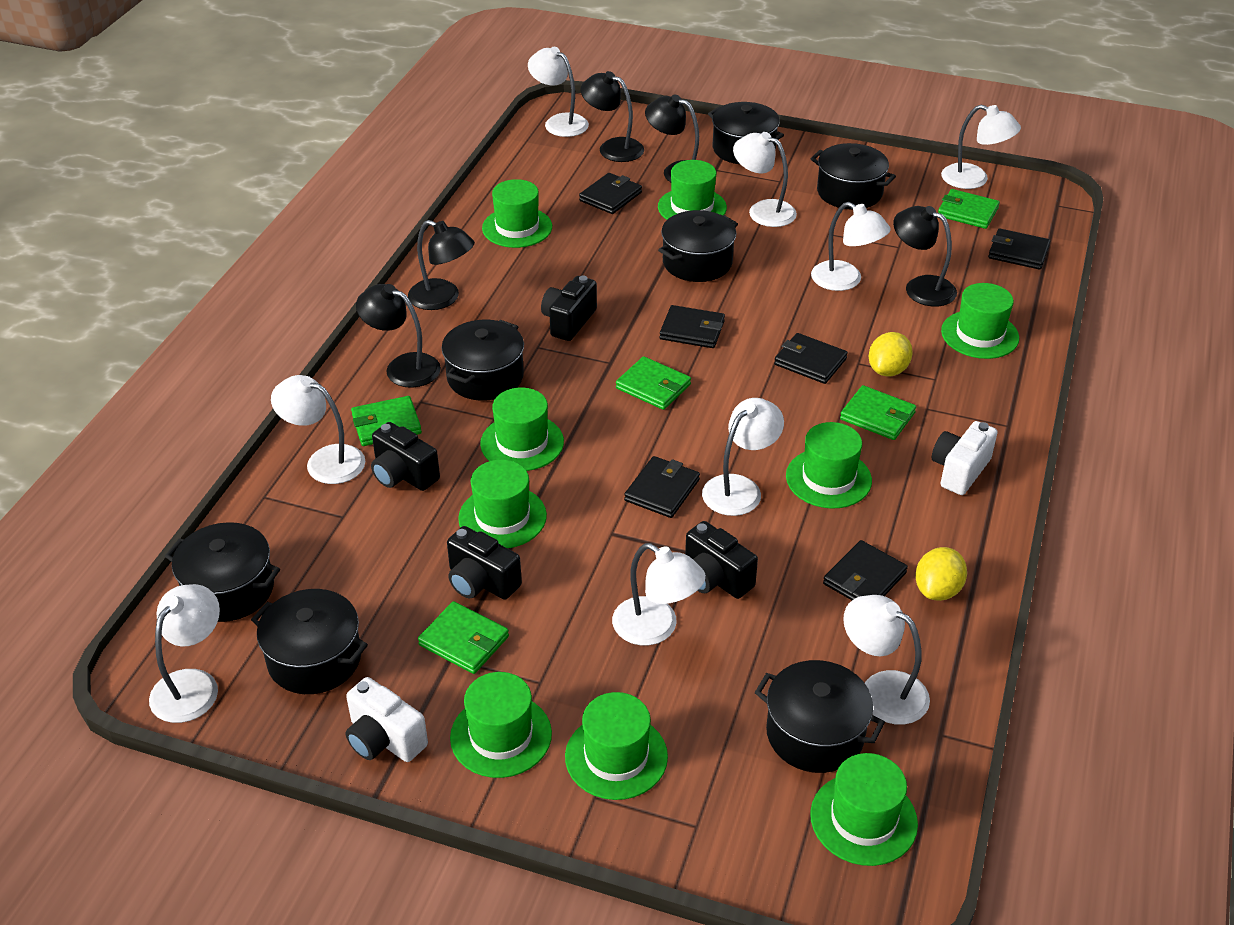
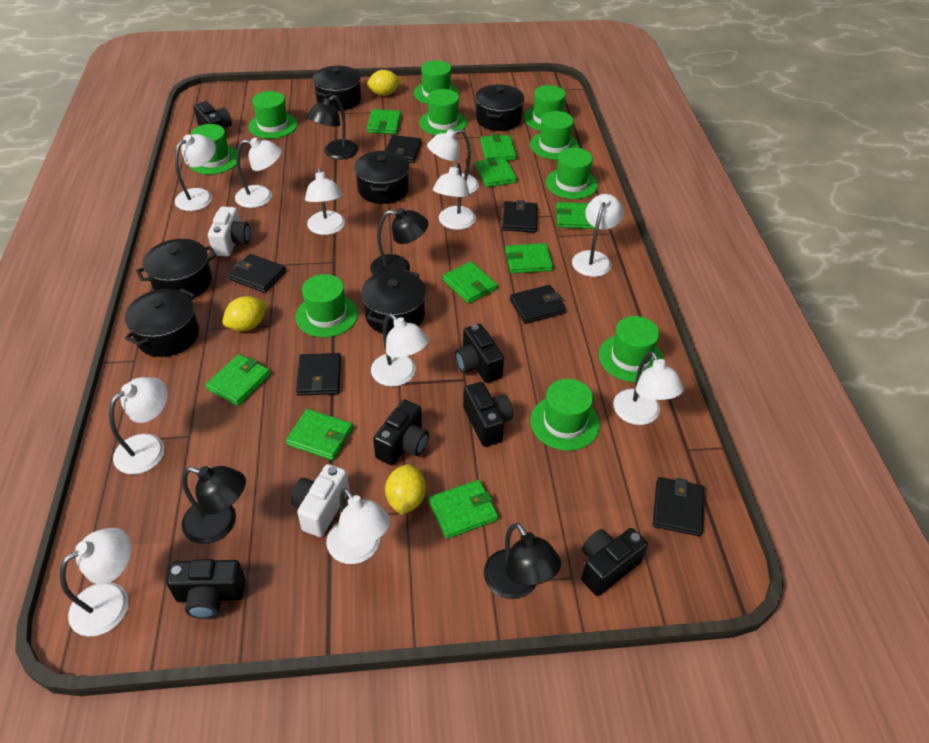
black camera: [371,422,440,491] [447,526,522,600] [541,276,597,341] [685,521,758,599] = 4 -> [167,559,246,619] [193,101,232,134] [373,400,429,465] [455,324,504,383] [463,382,513,447] [581,528,648,596] = 6
black lamp: [356,284,441,388] [408,220,475,310] [581,71,644,162] [645,94,699,182] [893,206,957,306] = 5 -> [182,466,246,544] [307,95,358,160] [370,208,428,275] [484,523,561,599] = 4
black pot: [165,522,280,622] [251,589,368,694] [441,320,524,401] [658,210,738,282] [708,102,784,164] [755,660,885,773] [811,143,896,210] = 7 -> [125,289,199,357] [136,239,217,298] [313,66,361,111] [354,151,410,204] [361,269,426,335] [475,84,524,131] = 6
green hat: [450,672,552,778] [458,460,547,548] [480,388,564,471] [482,179,552,248] [565,692,668,800] [658,160,727,220] [786,422,872,509] [810,753,918,866] [941,283,1019,359] = 9 -> [189,124,237,175] [248,91,297,139] [296,274,358,337] [414,60,459,104] [419,89,467,135] [524,85,567,131] [530,111,579,160] [530,379,600,451] [546,147,598,199] [599,316,664,382] = 10
green wallet: [351,396,422,446] [418,601,509,674] [616,356,691,410] [840,385,916,440] [938,189,1000,229] = 5 -> [205,354,270,406] [286,409,353,460] [367,109,401,134] [429,480,498,539] [442,261,498,304] [475,157,517,187] [480,134,517,161] [505,243,553,274] [556,202,595,229] = 9
white lamp: [149,584,220,723] [271,375,365,484] [528,47,589,137] [612,543,706,645] [702,398,784,516] [733,132,797,227] [811,202,891,291] [843,595,930,725] [941,105,1021,189] = 9 -> [60,528,132,637] [109,377,168,474] [175,134,216,211] [235,137,282,208] [305,167,345,235] [326,488,391,564] [371,313,429,387] [427,129,479,194] [433,163,476,230] [572,194,624,277] [613,352,684,425] = 11
yellow lemon: [869,332,913,376] [915,547,967,601] = 2 -> [222,296,267,331] [367,70,401,96] [385,464,426,515] = 3

